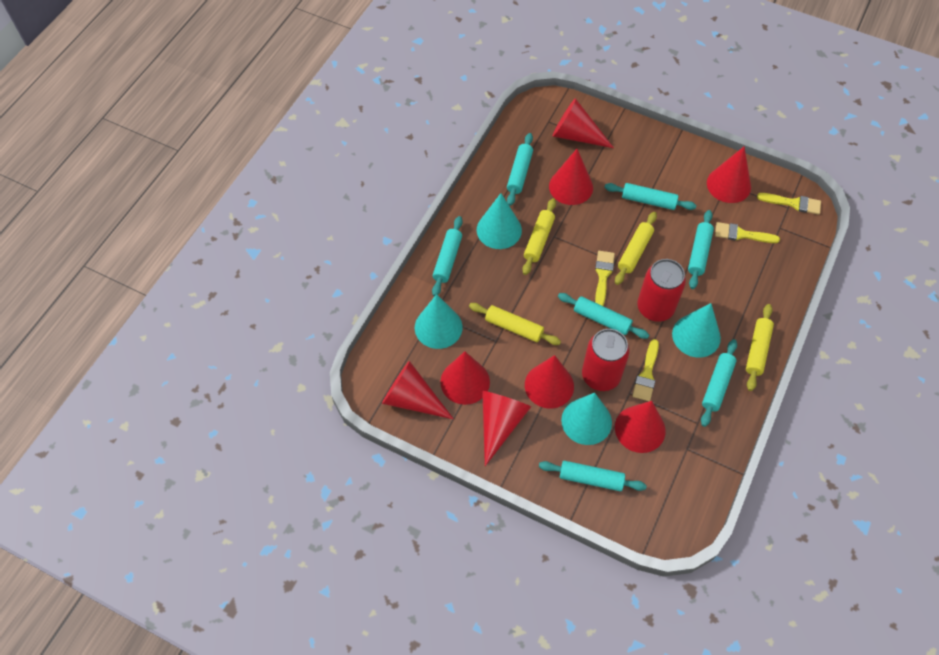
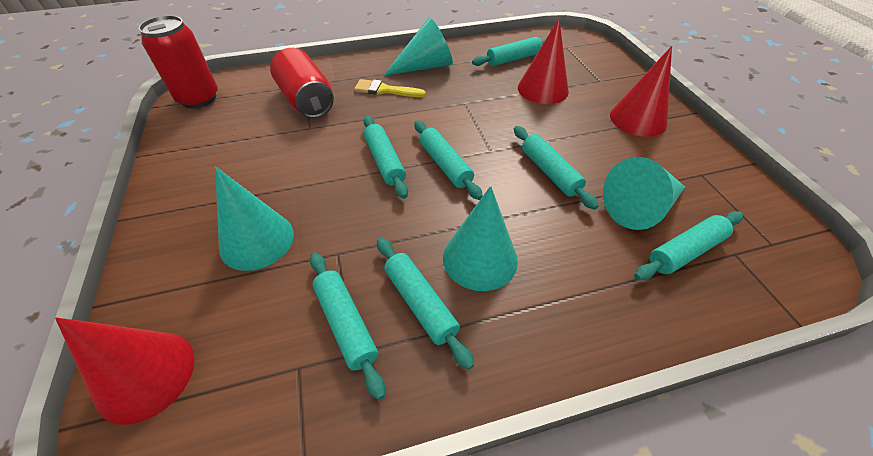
red cone: [382,361,454,419] [440,351,490,405] [482,391,531,466] [525,355,574,409] [549,149,593,205] [552,98,614,148] [615,401,666,453] [707,147,751,203] = 8 -> [55,318,195,425] [518,19,569,104] [610,46,672,137] = 3
yellow brush: [595,251,615,306] [632,339,659,401] [715,222,780,243] [757,193,821,215] = 4 -> [354,79,426,97] = 1
yellow rolling pin: [469,303,561,345] [522,198,556,275] [615,212,657,285] [746,304,774,391] = 4 -> none = 0

